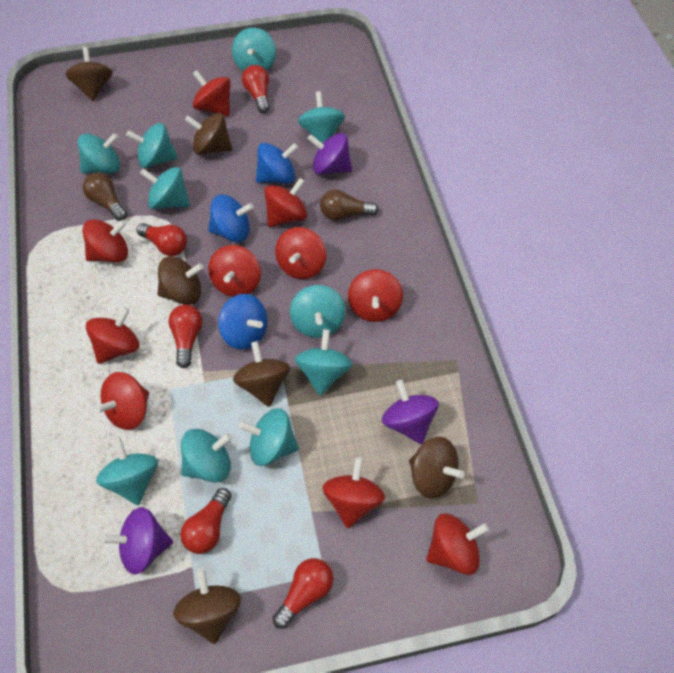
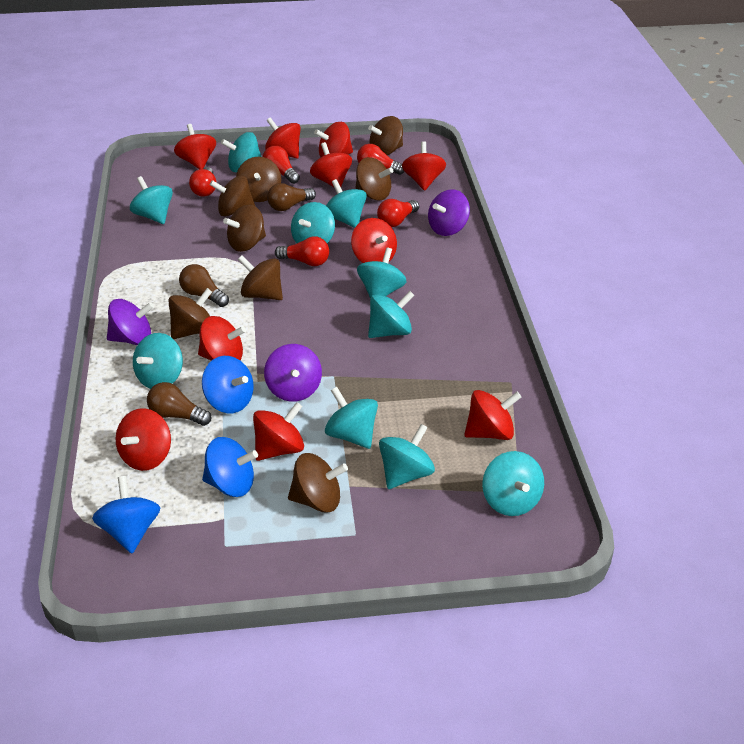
brown light bulb: [83,173,127,221] [320,189,378,220] = 2 -> [147,382,212,426] [179,264,229,307] [267,183,316,211] = 3
brown spinning top: [65,47,112,101] [157,256,204,305] [173,568,241,644] [185,113,233,155] [233,341,290,407] [409,437,464,499] = 6 -> [168,288,212,339] [210,175,255,217] [223,205,266,252] [236,157,281,202] [238,255,283,300] [288,453,348,513] [355,157,393,201] [368,116,403,155] = 8

